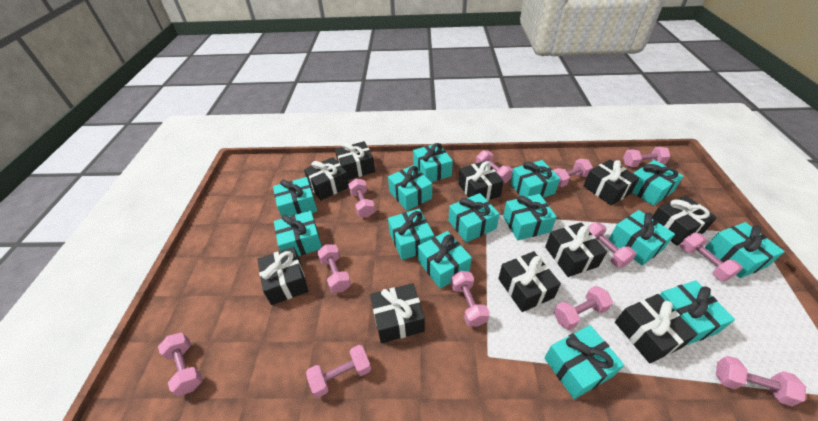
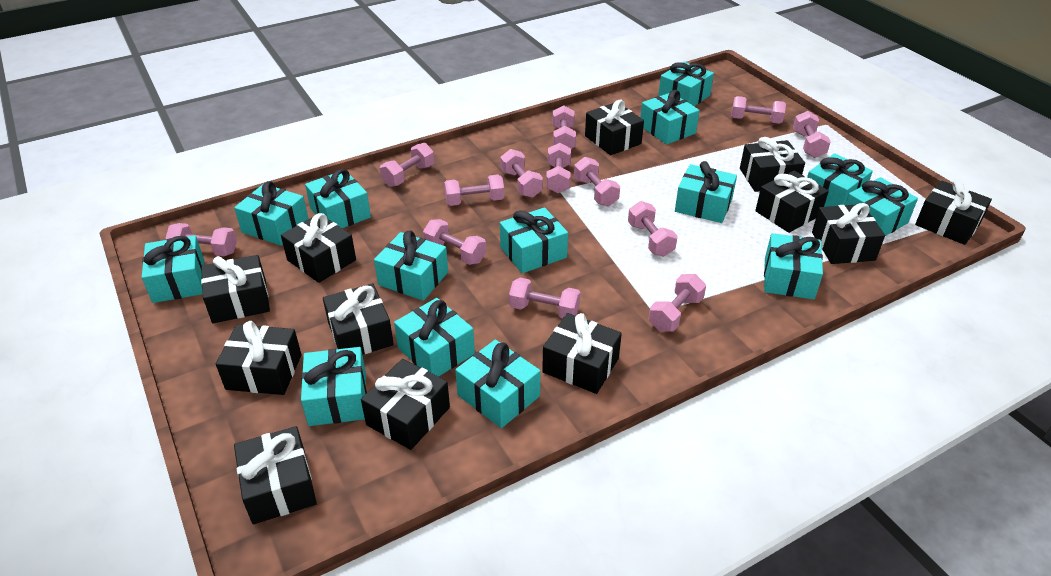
black gift: [257,247,308,305] [304,157,349,200] [335,141,375,180] [370,283,425,343] [458,161,504,201] [498,251,561,312] [545,223,607,277] [583,160,640,206] [615,294,698,363] [652,195,717,246] = 10 -> [201,255,270,323] [216,321,302,395] [234,426,317,524] [281,213,356,283] [323,283,394,355] [361,359,450,450] [542,313,622,394] [585,100,644,155] [740,137,805,192] [755,170,829,233] [812,203,885,264] [915,179,992,245] = 12
pink dumbbell: [158,333,203,396] [306,345,371,398] [317,244,351,293] [348,179,375,218] [450,271,490,327] [476,150,513,183] [553,159,593,187] [554,286,613,330] [588,222,636,268] [623,147,670,167] [680,233,743,281] [716,356,806,406] = 12 -> [165,223,237,256] [380,143,434,187] [423,219,486,265] [444,174,504,206] [500,149,543,198] [509,278,581,319] [546,143,571,193] [553,105,576,149] [574,157,620,206] [628,201,678,256] [649,274,706,332] [731,96,786,124] [793,111,831,158] = 13

